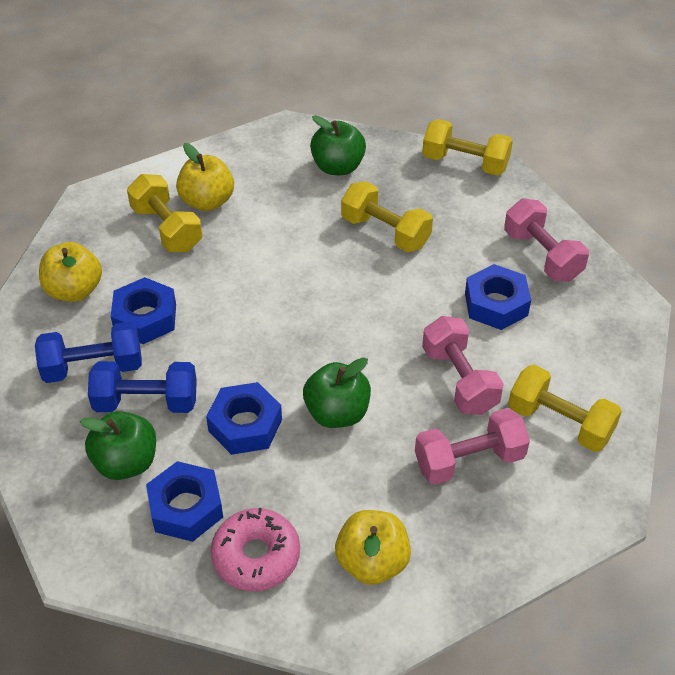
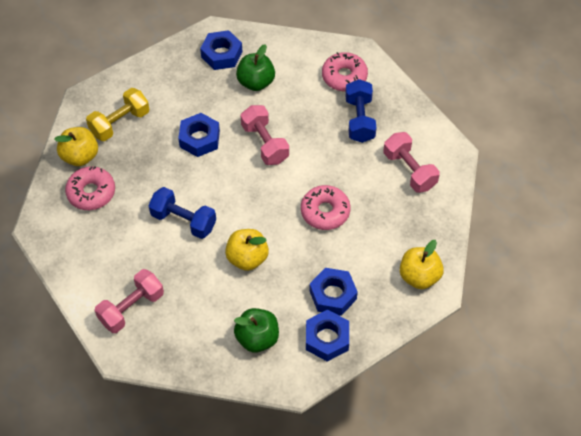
green apple: [80,411,156,480] [303,357,371,428] [310,115,366,175] = 3 -> [234,308,279,353] [236,44,275,91] = 2
pink donut: [211,508,300,591] = 1 -> [65,166,115,210] [301,185,351,230] [322,52,368,91] = 3
yellow dumbbell: [127,174,202,252] [341,181,433,252] [422,119,513,176] [508,365,622,452] = 4 -> [86,88,150,141] = 1

